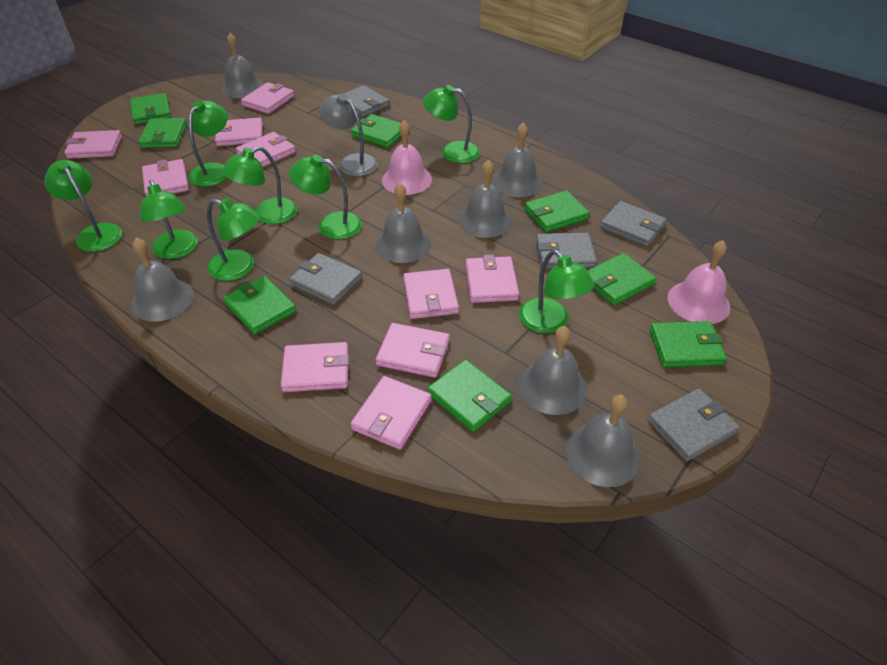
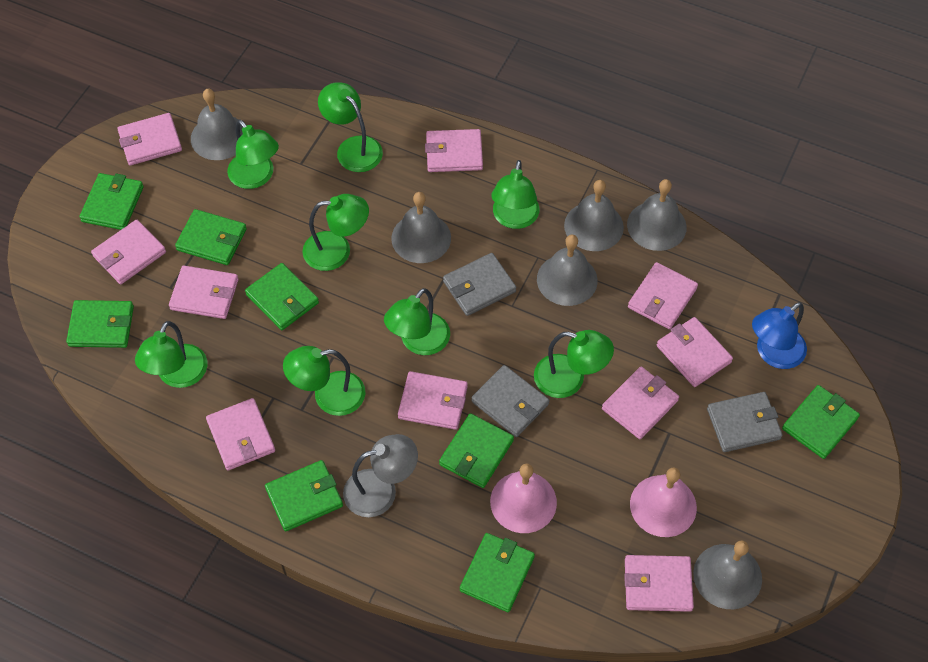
blue lamp: none = 0 -> [752,302,807,369] = 1
grey bell: [131,238,194,322] [221,33,264,98] [375,183,431,263] [458,160,512,238] [492,123,543,197] [518,326,587,415] [566,395,641,487] = 7 -> [191,89,243,160] [391,192,451,263] [537,235,598,306] [564,180,624,251] [627,179,687,251] [693,541,762,609] = 6
grey wallet: [289,253,362,305] [343,85,390,118] [536,233,597,269] [600,201,667,247] [648,388,740,462] = 5 -> [443,253,516,316] [471,365,549,437] [707,392,783,452] = 3

